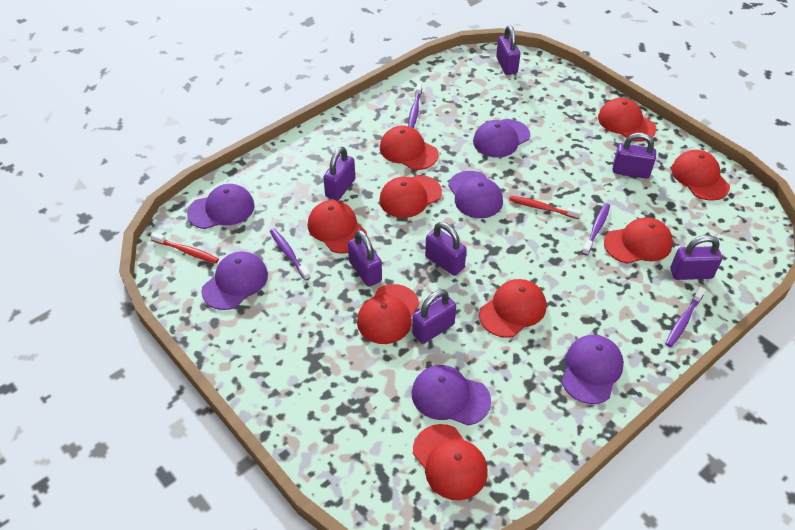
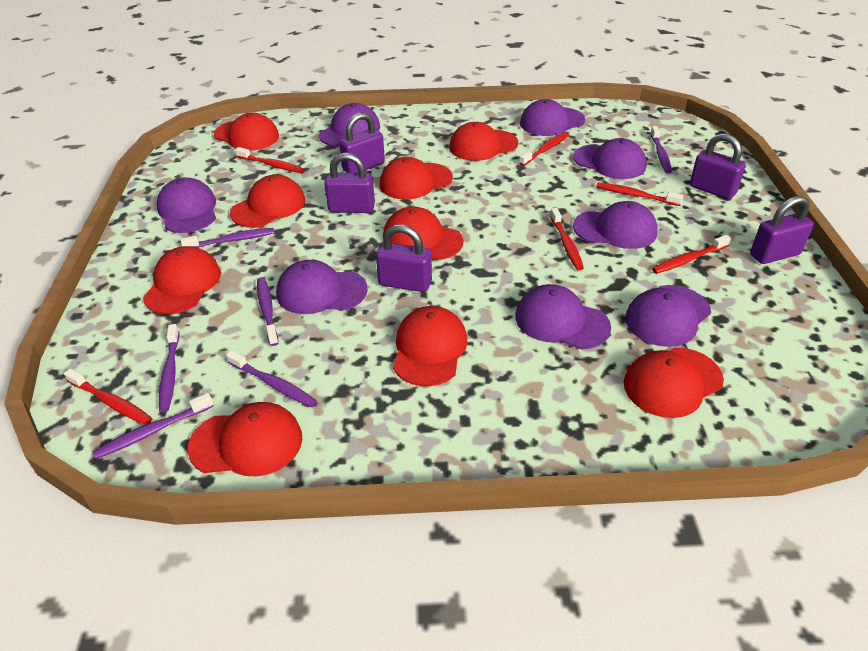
purple cap: [187,184,255,229] [201,252,268,310] [412,365,491,425] [448,171,503,218] [473,119,530,158] [562,335,624,404] = 6 -> [157,177,216,233] [276,260,368,314] [319,103,380,147] [515,284,611,349] [520,99,585,136] [573,138,647,179] [573,201,658,249] [625,285,711,347] = 8
purple padlock: [323,147,355,201] [348,230,382,287] [412,289,456,344] [425,222,467,276] [496,25,520,75] [613,133,656,179] [671,235,722,280] = 7 -> [324,152,375,213] [339,112,385,173] [376,224,432,292] [690,133,746,199] [750,196,814,264] = 5
purple toothbrush: [270,229,311,281] [408,83,422,129] [582,203,610,255] [665,287,706,347] = 4 -> [93,393,214,459] [159,324,179,412] [181,228,275,248] [226,350,317,407] [257,277,279,346] [650,126,672,173] = 6
red toothbrush: [151,232,219,263] [509,196,582,219] = 2 -> [64,369,152,425] [235,147,305,173] [519,132,569,166] [550,208,584,270] [596,182,683,206] [652,235,731,274] = 6

